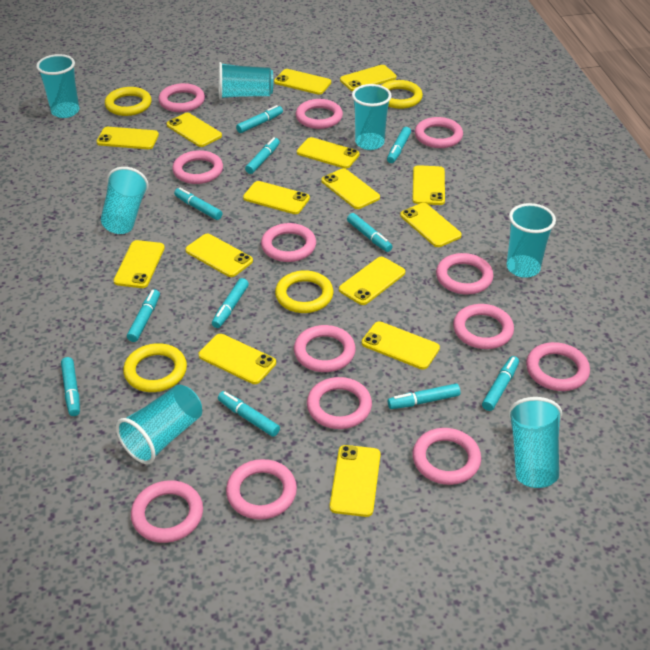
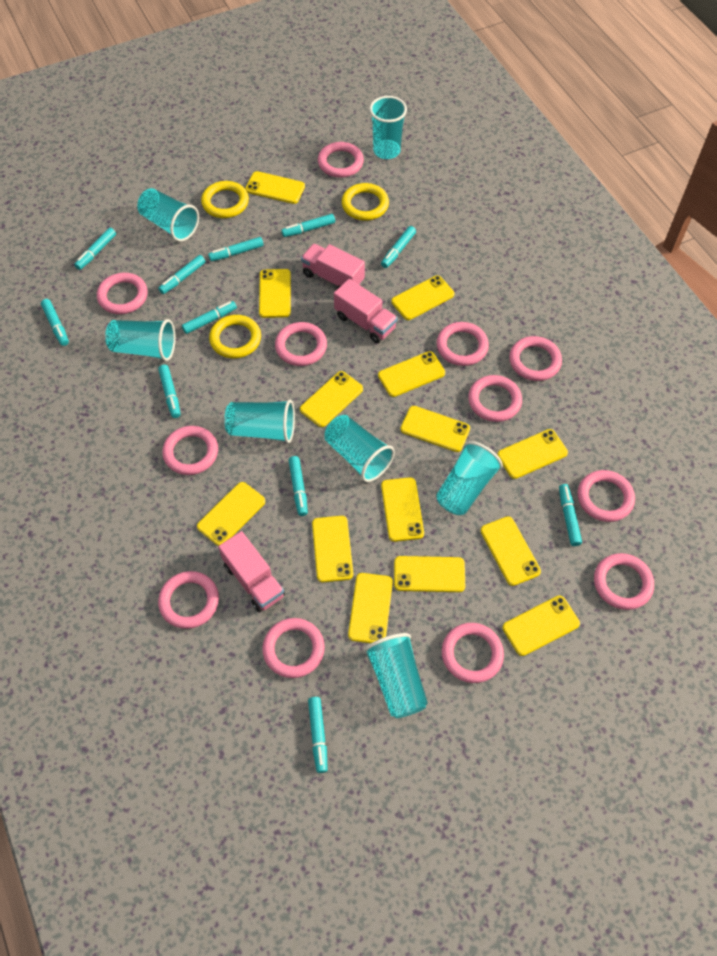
pink ring: [131,480,203,543] [158,83,205,112] [172,150,223,184] [226,459,297,520] [261,223,316,262] [294,325,356,372] [296,99,343,129] [307,377,372,429] [413,428,481,485] [415,117,463,148] [436,253,494,294] [453,304,514,349] [526,342,590,391] = 13 -> [97,273,148,314] [158,571,219,629] [162,426,218,475] [262,618,325,678] [275,322,327,366] [318,142,364,178] [437,322,489,366] [442,623,504,683] [468,375,522,422] [509,336,562,381] [577,470,635,522] [594,553,654,610] = 12
pink truck: none = 0 -> [218,531,285,612] [301,244,365,289] [334,279,397,343] = 3
yellow phone: [96,127,159,149] [113,240,165,288] [167,113,222,147] [185,234,253,277] [198,334,276,384] [243,181,310,214] [274,69,331,95] [297,137,360,169] [321,168,380,209] [330,445,381,517] [339,257,405,305] [340,65,397,91] [362,321,440,370] [400,203,462,247] [413,165,445,205] = 15 -> [197,482,265,546] [245,171,305,204] [259,269,291,318] [300,371,363,427] [312,516,353,582] [348,573,393,643] [378,351,445,397] [381,477,424,542] [391,275,455,320] [394,556,465,592] [400,406,470,452] [481,516,541,586] [497,429,568,479] [502,596,580,656] = 14
yellow ring: [105,87,152,116] [123,343,187,392] [275,270,333,313] [381,80,423,109] = 4 -> [201,181,249,218] [209,315,261,358] [342,183,389,221] = 3

